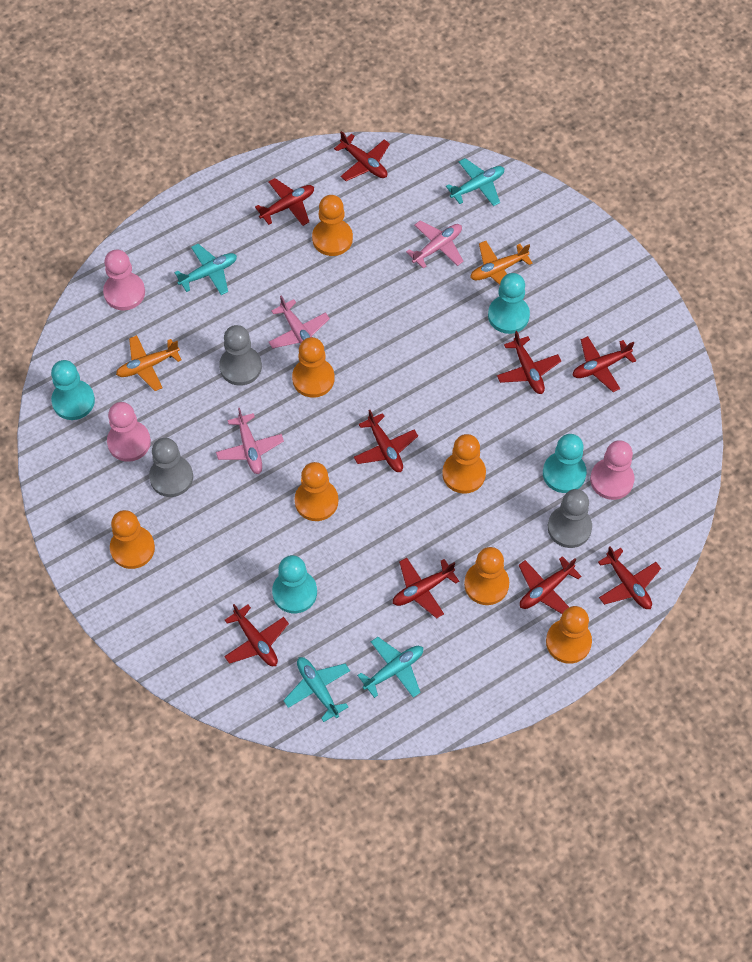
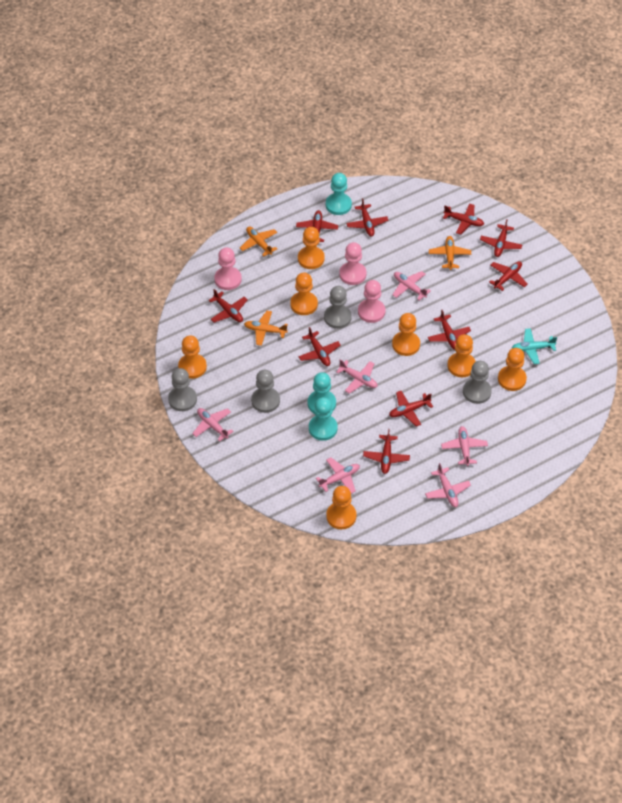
grey pawn: [149,438,193,497] [219,325,262,386] [548,489,592,548] = 3 -> [168,368,197,411] [251,370,280,413] [324,286,352,329] [463,361,492,404] = 4
orange plane: [116,335,182,391] [470,241,533,285] = 2 -> [240,226,278,257] [244,311,288,346] [429,236,471,270] = 3
pink plane: [216,408,284,474] [269,296,330,348] [406,220,463,269] = 3 -> [192,408,234,442] [316,457,360,494] [336,359,378,394] [393,271,431,301] [425,463,471,507] [441,426,488,466] = 6
red plane: [224,604,289,666] [255,178,314,226] [334,131,390,181] [354,410,418,472] [393,558,459,618] [497,331,561,394] [519,556,582,614] [572,336,636,392] [598,547,661,609] = 9 -> [209,289,247,323] [296,210,338,242] [298,327,341,366] [346,198,388,236] [363,429,410,474] [389,391,433,427] [428,310,471,350] [443,204,484,235] [480,219,522,257] [489,261,527,291] = 10
turquoise pawn: [51,360,95,420] [272,555,317,613] [488,273,530,334] [543,434,587,493] = 4 -> [308,372,336,414] [309,397,338,441] [326,173,352,215] = 3
turquoise plane: [174,244,237,295] [283,657,350,722] [357,637,423,698] [446,158,504,206] = 4 -> [512,328,557,364] = 1

